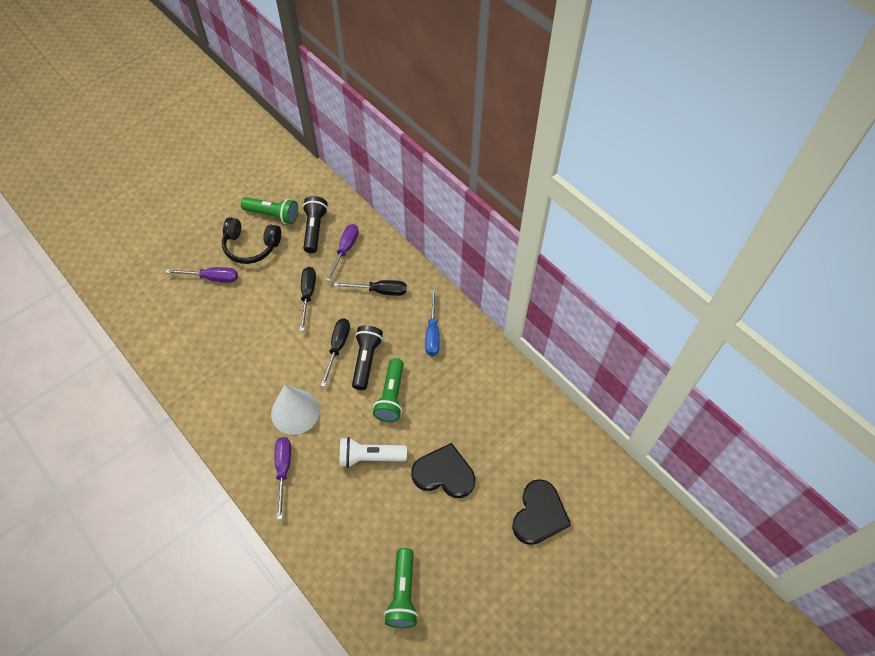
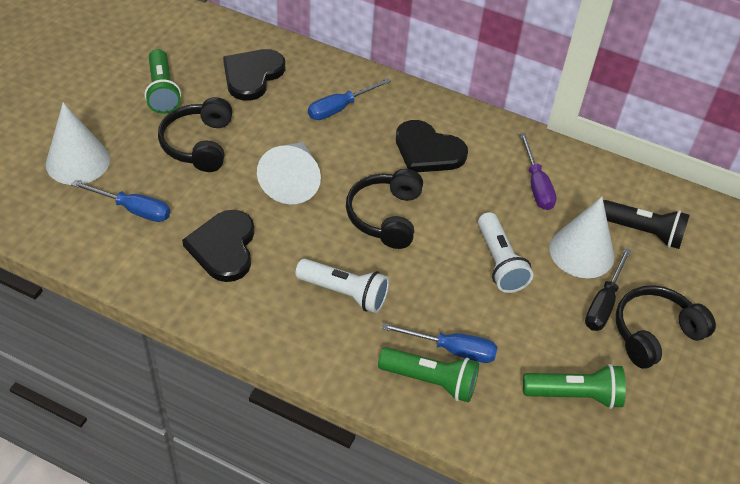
black flashlight: [302,196,328,253] [352,325,383,390] = 2 -> [603,200,690,249] = 1
black headphones: [222,217,281,264] = 1 -> [158,97,232,172] [346,169,423,249] [616,285,716,369] = 3
black heart: [411,443,475,498] [512,479,571,545] = 2 -> [182,210,254,282] [223,49,285,101] [396,120,468,172] = 3
black screwdriver: [300,267,316,331] [321,319,350,387] [334,280,406,296] = 3 -> [585,248,631,331] = 1
blue screwdriver: [425,290,440,356] = 1 -> [71,180,170,222] [308,78,391,120] [381,323,497,363] = 3
purple screwdriver: [165,267,238,283] [275,437,291,520] [325,224,359,282] = 3 -> [520,133,557,210] = 1
white cone: [271,385,320,435] = 1 -> [46,102,110,185] [257,142,321,204] [549,197,614,278] = 3
white flashlight: [339,437,407,468] = 1 -> [295,259,389,313] [478,212,533,293] = 2

